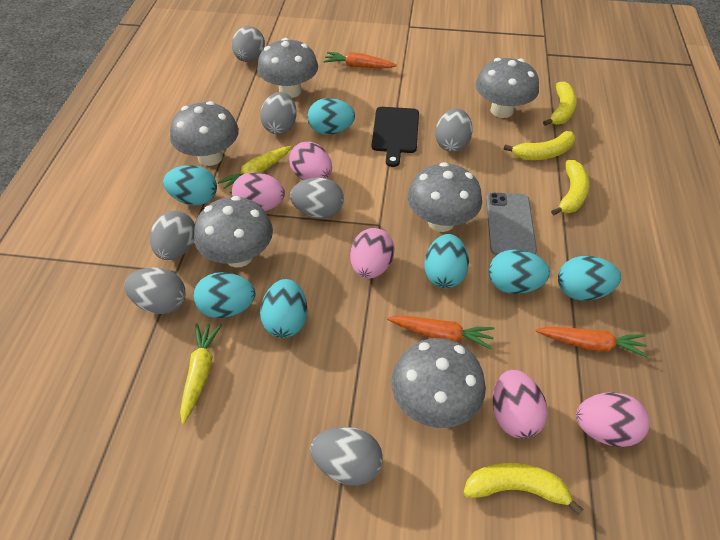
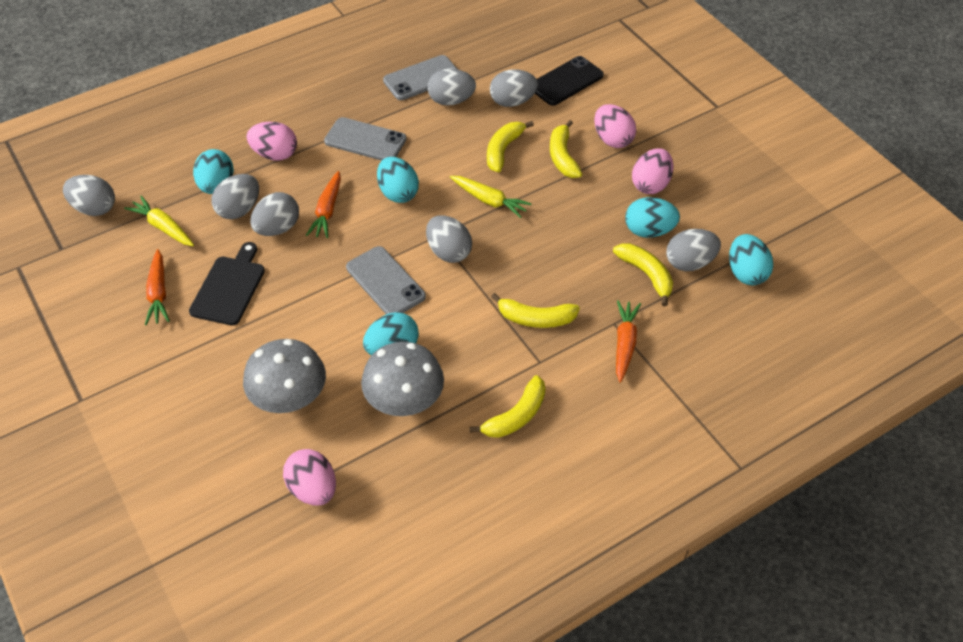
black phone: none = 0 -> [535,56,604,106] = 1
grey mushroom: [170,101,239,166] [194,196,273,268] [257,38,318,98] [391,338,486,428] [408,162,482,232] [476,58,539,118] = 6 -> [243,339,326,413] [361,342,444,416] = 2
grey phone: [486,193,537,255] = 1 -> [324,117,407,161] [346,246,426,314] [383,55,457,100] = 3
pink egg: [232,172,285,211] [289,142,332,180] [350,228,394,279] [493,370,547,439] [576,392,650,447] = 5 -> [246,122,297,161] [283,449,336,505] [594,104,636,148] [632,148,674,194] = 4
turquoise egg: [163,165,217,205] [193,272,255,318] [260,279,307,338] [307,98,355,135] [424,234,469,288] [489,250,550,294] [558,256,621,301] = 7 -> [193,149,234,194] [363,312,419,356] [377,157,419,203] [625,197,680,238] [729,234,773,285] = 5
yellow banana: [463,463,584,515] [503,131,575,160] [543,82,577,126] [551,160,589,216] = 4 -> [470,375,546,438] [487,121,534,172] [491,293,580,328] [550,120,582,178] [613,243,673,306] = 5

